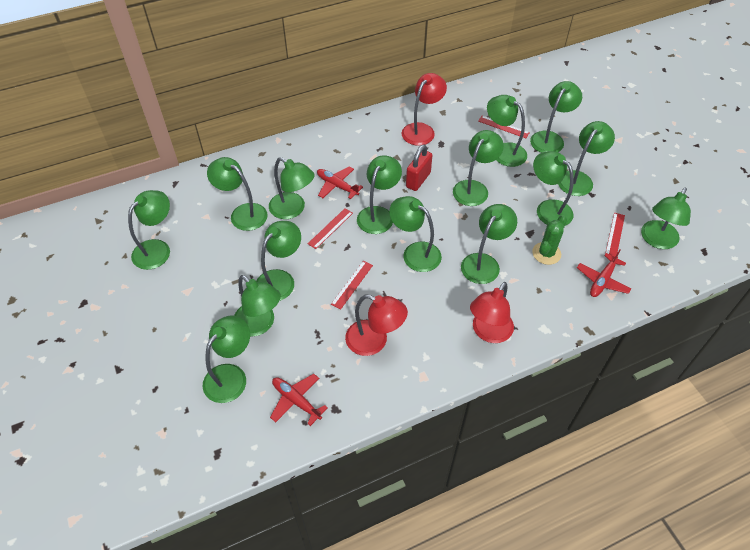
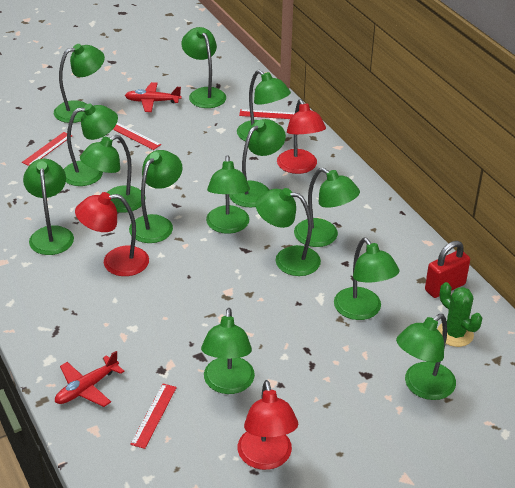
green lamp: [128,190,170,270] [203,315,250,403] [207,157,267,231] [234,275,281,337] [256,221,301,301] [269,157,315,219] [357,156,402,234] [389,196,442,272] [453,130,504,206] [461,204,517,284] [487,95,527,167] [530,81,582,153] [533,151,574,226] [558,121,615,196] [641,187,691,249] = 15 -> [23,159,74,255] [54,44,105,123] [64,104,118,186] [80,135,142,213] [129,150,182,243] [181,27,226,108] [201,308,255,394] [206,155,250,234] [229,119,286,207] [237,70,291,141] [255,188,321,276] [294,168,360,247] [334,237,399,320] [396,314,456,400] = 14
red plane: [270,374,328,426] [317,166,363,199] [577,249,631,297] = 3 -> [55,351,125,407] [125,82,181,112] = 2

